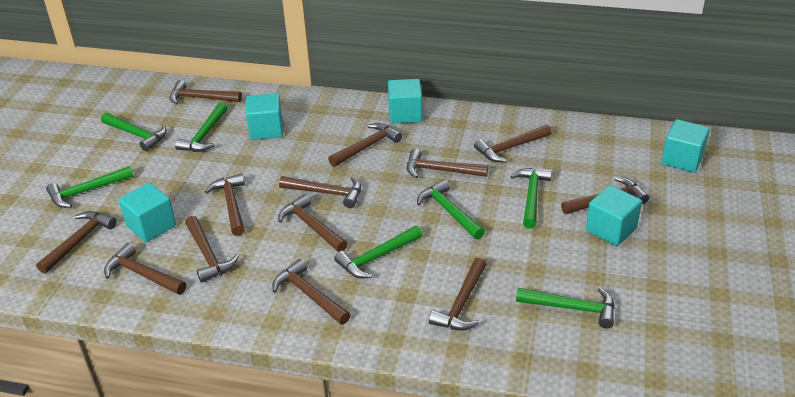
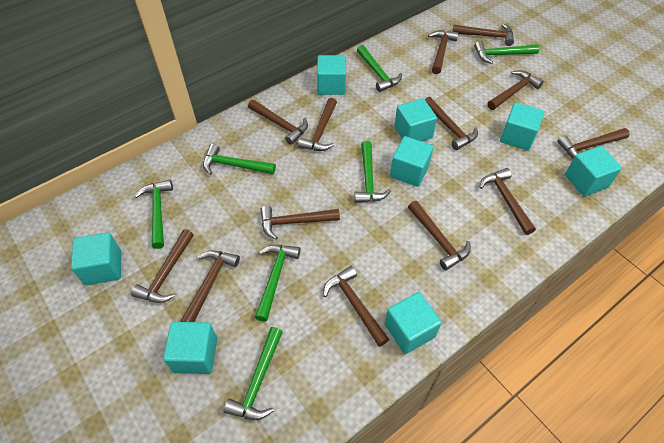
turquoise cube: [119,183,176,242] [246,93,283,140] [388,79,422,124] [586,185,642,246] [661,119,710,173] = 5 -> [71,233,121,285] [163,322,217,374] [317,55,346,95] [385,292,442,354] [390,136,433,187] [394,98,437,142] [500,102,544,151] [565,146,622,197] = 8

